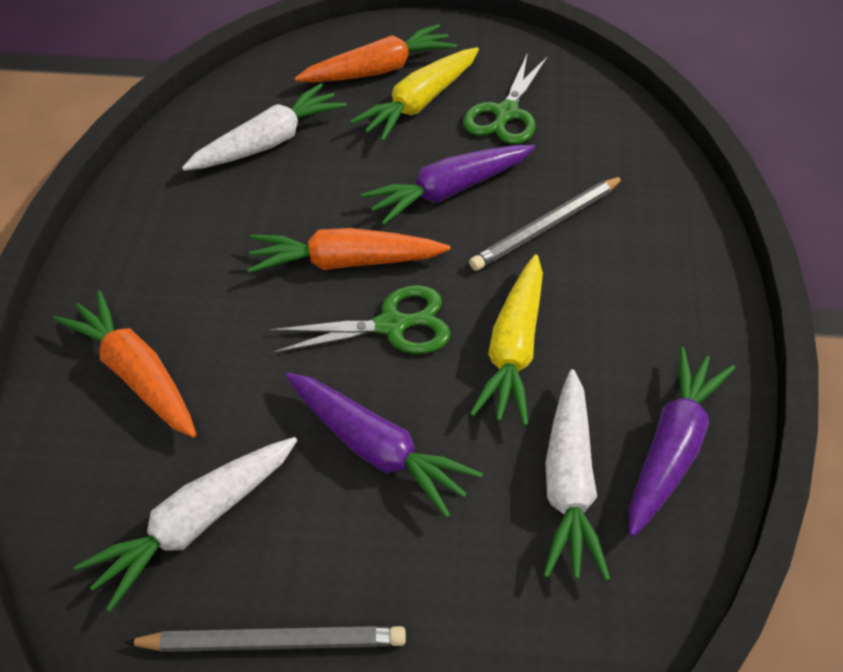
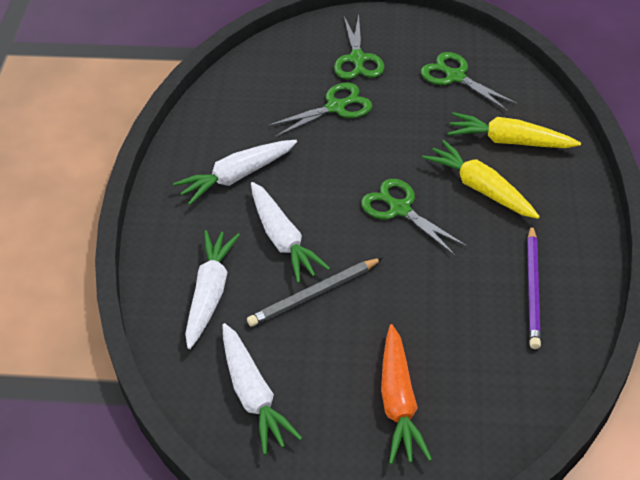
green scissors: [269,285,451,354] [463,53,548,144] = 2 -> [268,83,372,137] [334,14,384,79] [361,179,467,255] [421,52,518,111] = 4
grey pencil: [124,626,406,652] [469,176,624,271] = 2 -> [247,258,382,327] = 1
orange carrot: [54,290,197,438] [247,228,450,273] [295,24,457,82] = 3 -> [381,324,432,465] = 1
purple carrot: [286,373,483,518] [361,145,535,225] [629,347,735,537] = 3 -> none = 0
purple pencil: none = 0 -> [527,225,541,349] = 1
white carrot: [74,437,297,612] [182,83,347,171] [544,369,610,581] = 3 -> [173,140,297,205] [185,230,240,349] [222,323,302,455] [251,182,330,283] = 4

